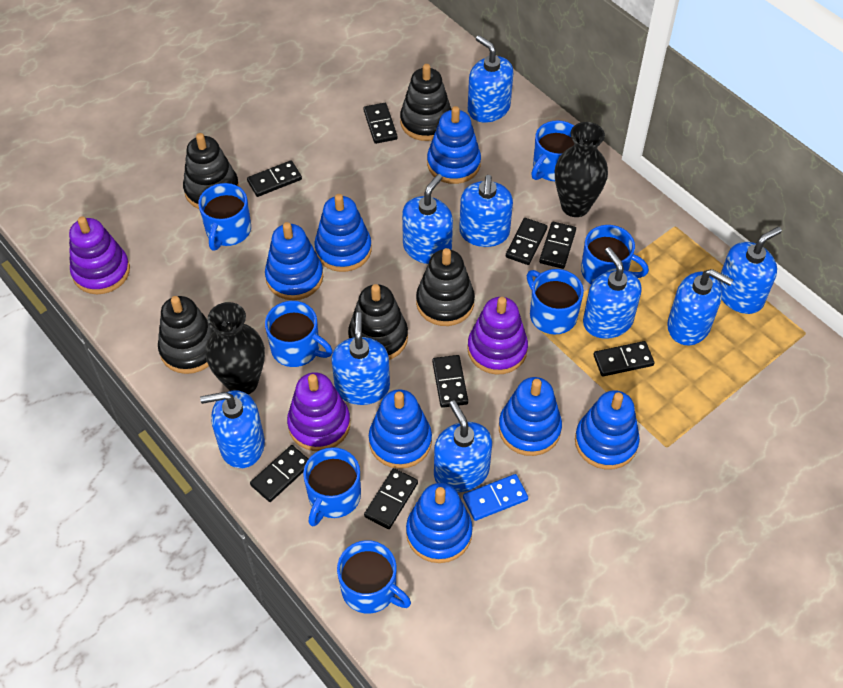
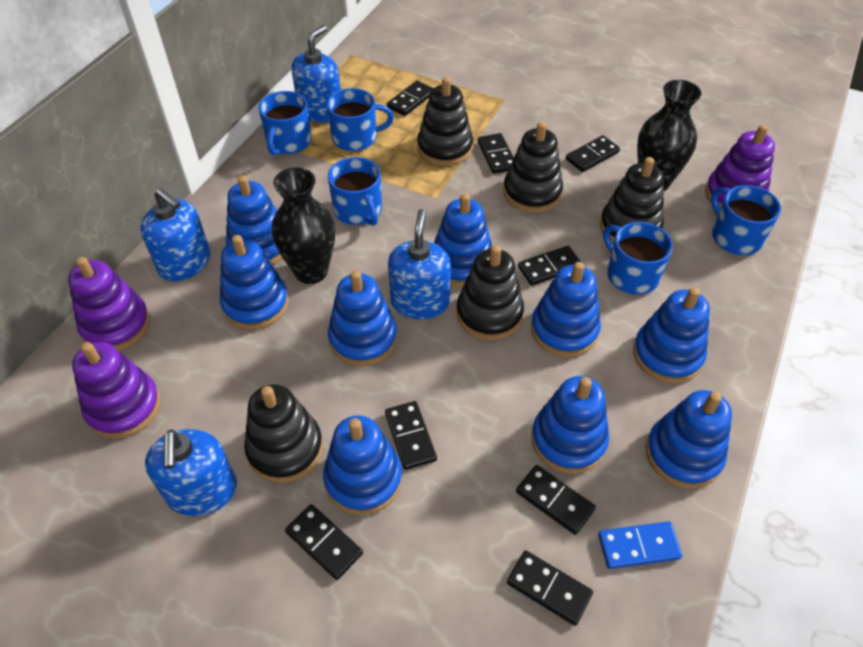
blue mug: [198,183,251,251] [265,301,333,367] [303,447,361,526] [337,540,411,614] [527,269,584,335] [531,120,574,181] [581,225,649,284] = 7 -> [258,91,312,155] [327,88,394,151] [328,157,382,226] [603,222,673,295] [711,185,781,255] = 5
blue soap dispenser: [200,390,265,468] [331,312,390,405] [402,174,453,264] [434,400,492,492] [459,175,513,247] [468,35,513,122] [583,247,642,339] [667,269,733,345] [718,227,782,314] = 9 -> [141,188,210,281] [145,429,237,516] [291,25,341,123] [388,209,451,319] = 4
blue stacking toy: [265,222,323,300] [314,194,372,272] [369,389,432,469] [406,483,473,563] [427,106,481,184] [499,377,562,456] [575,390,640,470] = 7 -> [220,235,289,330] [226,175,283,265] [323,415,402,515] [328,271,397,366] [434,193,492,287] [531,262,601,357] [531,376,609,474] [633,287,710,383] [646,390,732,489] = 9

